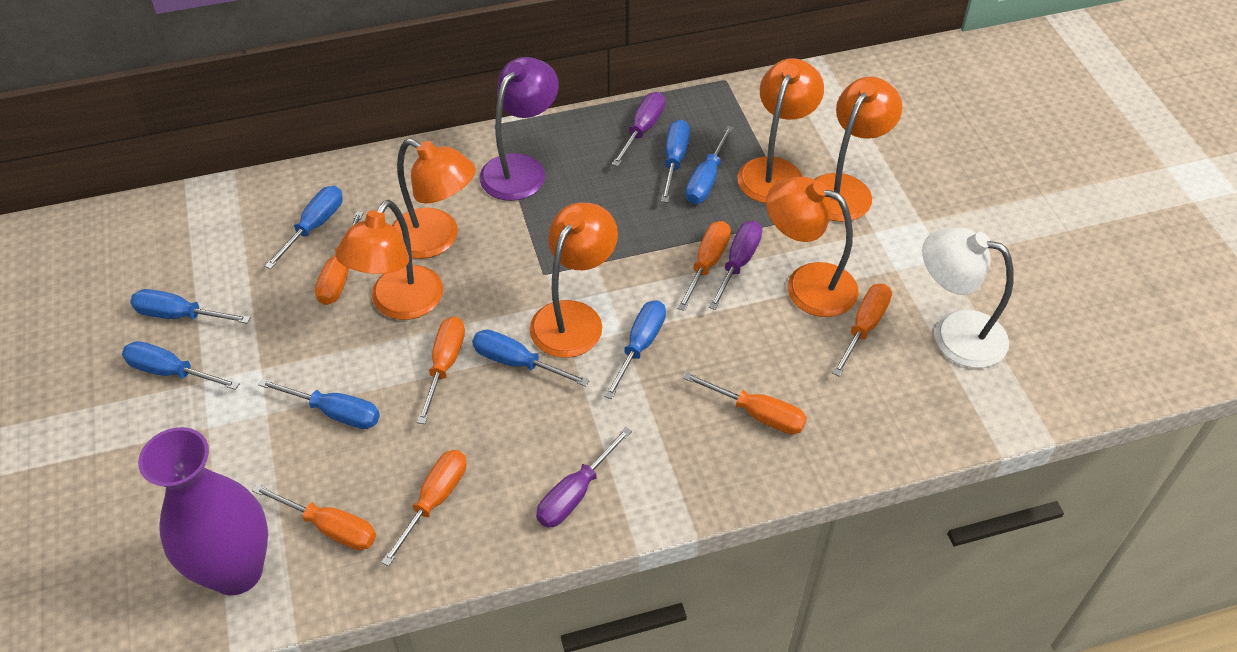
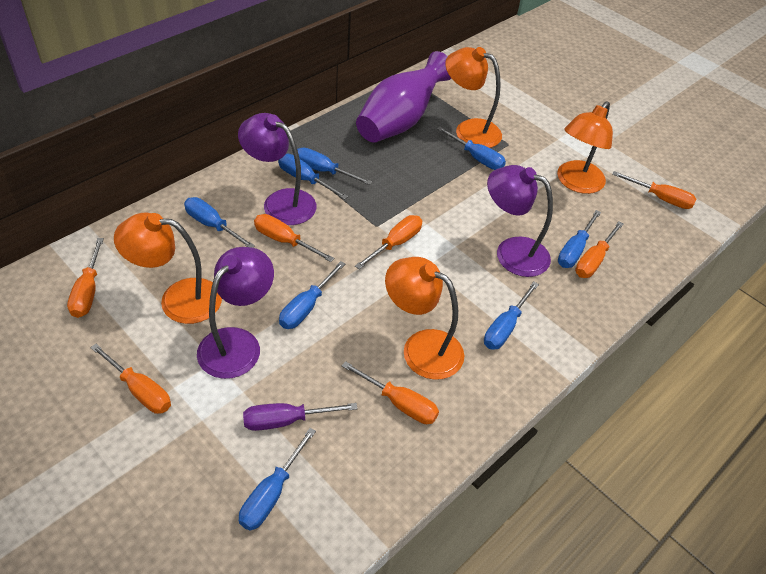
orange lamp: [336,200,443,320] [392,139,476,259] [530,203,618,358] [738,58,824,203] [766,177,859,317] [814,77,902,222] = 6 -> [114,213,222,324] [385,257,464,380] [445,47,502,148] [557,101,613,194] = 4
purple lamp: [480,57,559,201] = 1 -> [197,247,274,379] [238,113,317,225] [487,165,553,277] = 3
purple screwdriver: [536,427,632,528] [612,92,665,167] [708,221,762,310] = 3 -> [243,403,358,431] = 1
white lamp: [922,227,1014,368] = 1 -> none = 0

